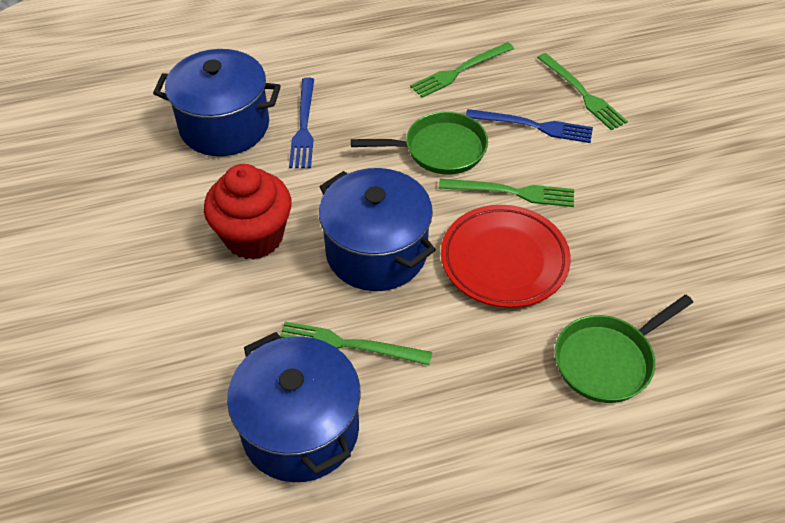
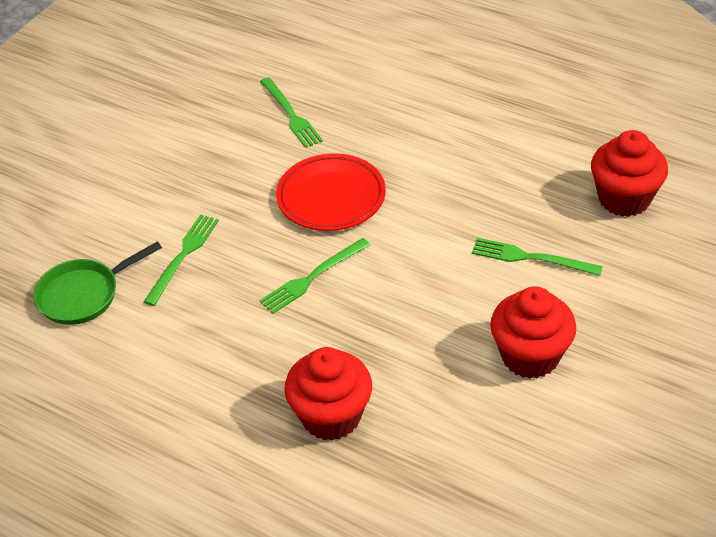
blue fork: [289,78,314,168] [466,109,593,143] = 2 -> none = 0
blue pot: [153,49,281,156] [227,332,360,482] [319,168,436,291] = 3 -> none = 0
green pan: [351,112,488,175] [555,295,693,403] = 2 -> [34,241,162,325] = 1
red cupcake: [204,164,292,259] = 1 -> [284,347,372,441] [490,286,576,379] [591,130,668,217] = 3

